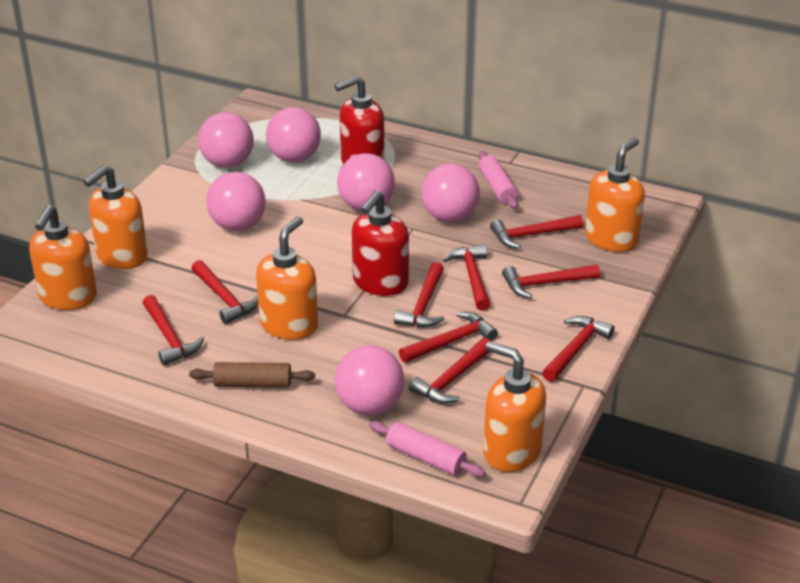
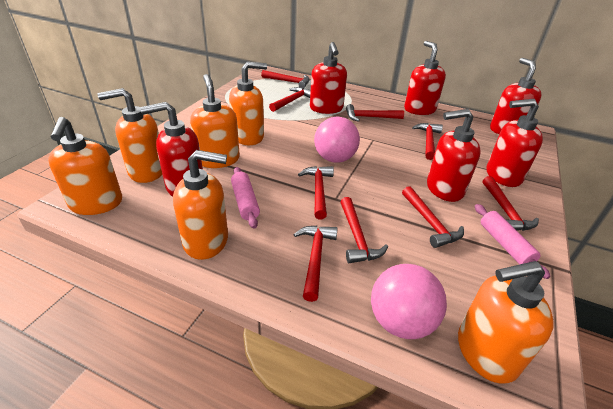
brown rolling pin: [189,362,315,388] = 1 -> none = 0
orange soap dispenser: [29,205,97,310] [83,165,148,269] [256,216,318,340] [483,341,546,472] [585,138,645,252] = 5 -> [48,117,122,215] [97,88,162,183] [173,150,228,260] [190,74,240,168] [229,62,267,145] [458,261,554,384] = 6
pink ball: [198,112,254,168] [206,172,266,231] [266,107,321,162] [335,345,404,416] [337,153,395,211] [421,164,480,222] = 6 -> [314,117,360,163] [371,264,447,339] = 2
red soap dispenser: [334,76,385,164] [352,191,409,296] = 2 -> [140,102,203,196] [310,42,347,114] [404,41,446,115] [427,109,481,202] [486,99,543,187] [490,58,542,134] = 6

